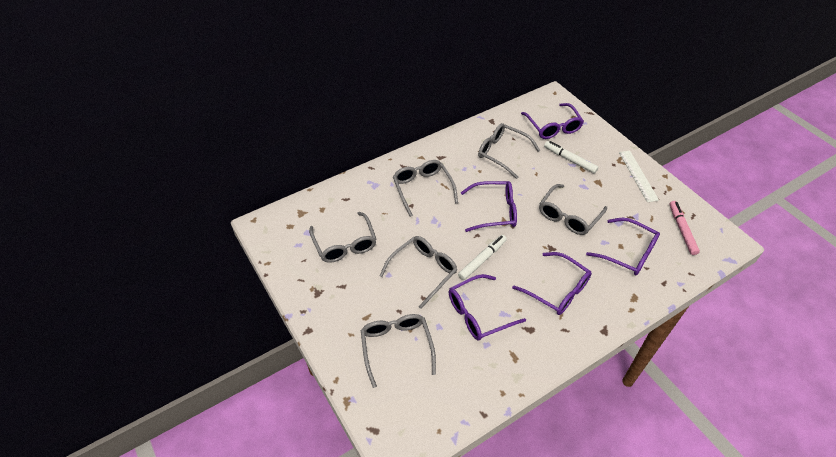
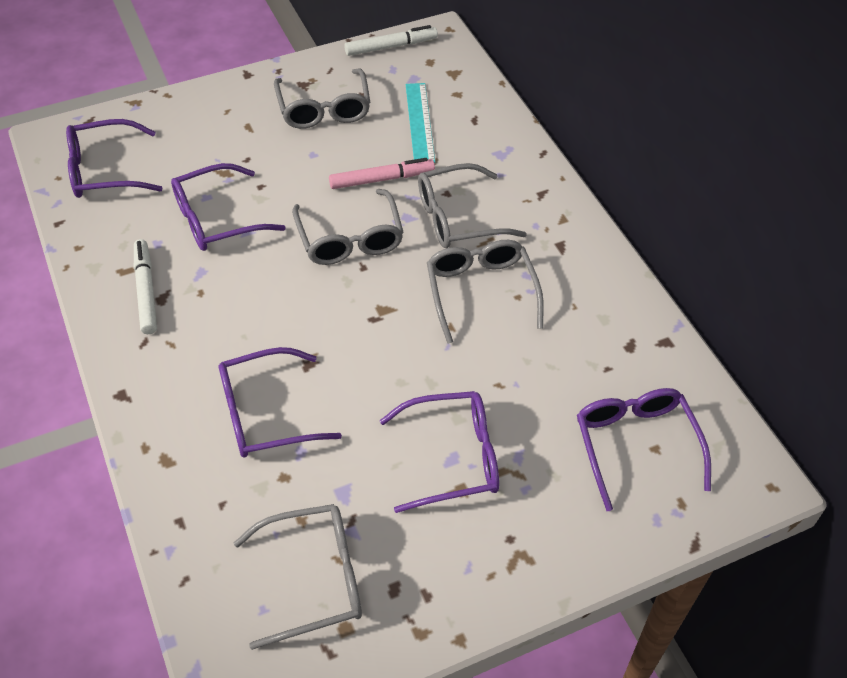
grey glasses: [309,212,376,263] [361,314,436,388] [380,236,457,309] [393,160,458,217] [478,123,540,179] [539,184,607,235] = 6 -> [234,504,362,650] [274,68,370,129] [292,189,404,265] [418,163,527,248] [427,240,544,344] = 5
turquoise ruler: none = 0 -> [406,83,435,163] = 1
white ruler: [619,151,659,202] = 1 -> none = 0

